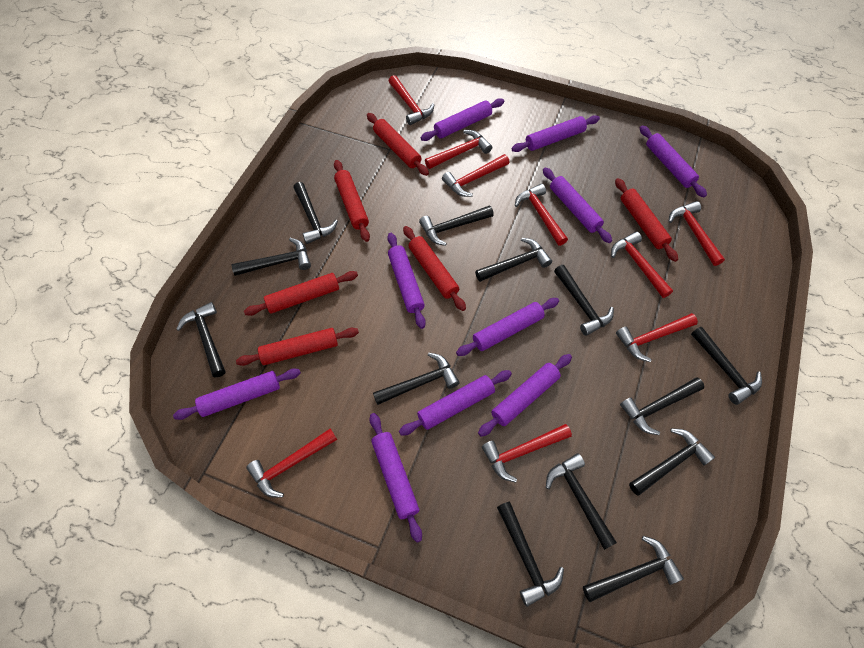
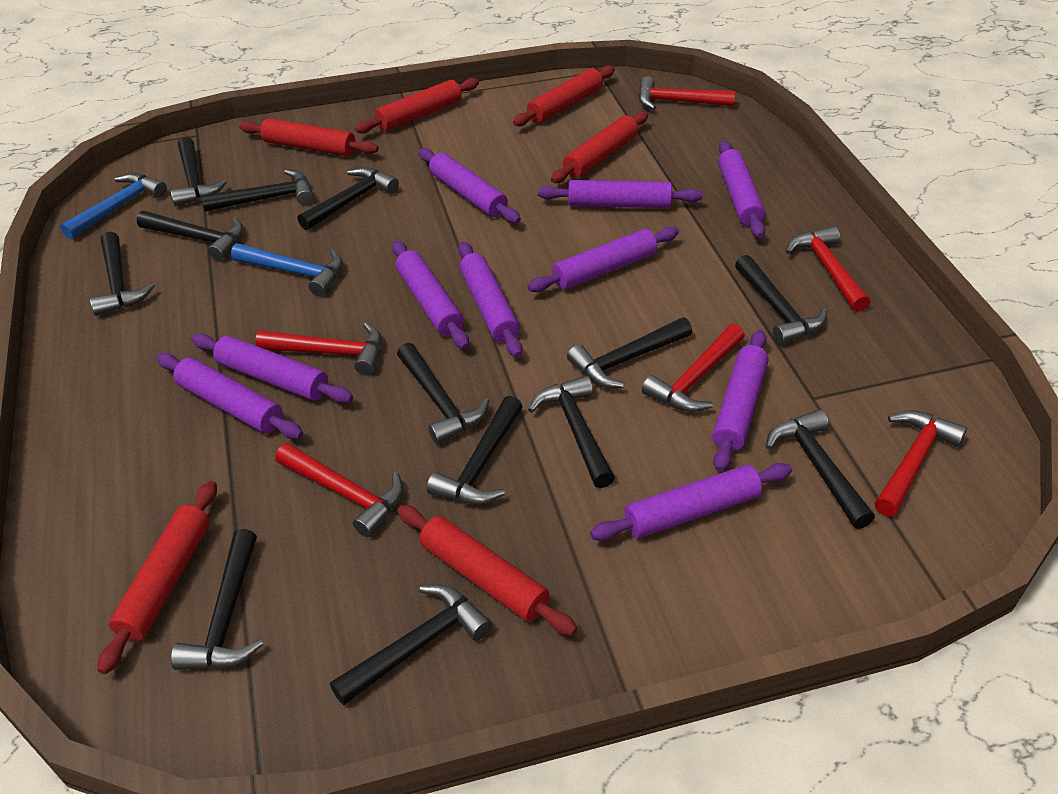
blue hammer: none = 0 -> [60,173,167,239] [231,243,343,296] = 2
red hammer: [246,429,337,498] [389,75,434,125] [425,130,492,169] [442,154,509,197] [482,424,572,483] [515,184,568,246] [611,231,673,298] [616,313,698,362] [669,201,725,266] = 9 -> [255,322,382,375] [275,443,403,537] [638,76,735,110] [642,324,745,412] [786,226,871,312] [875,411,967,517] = 6

